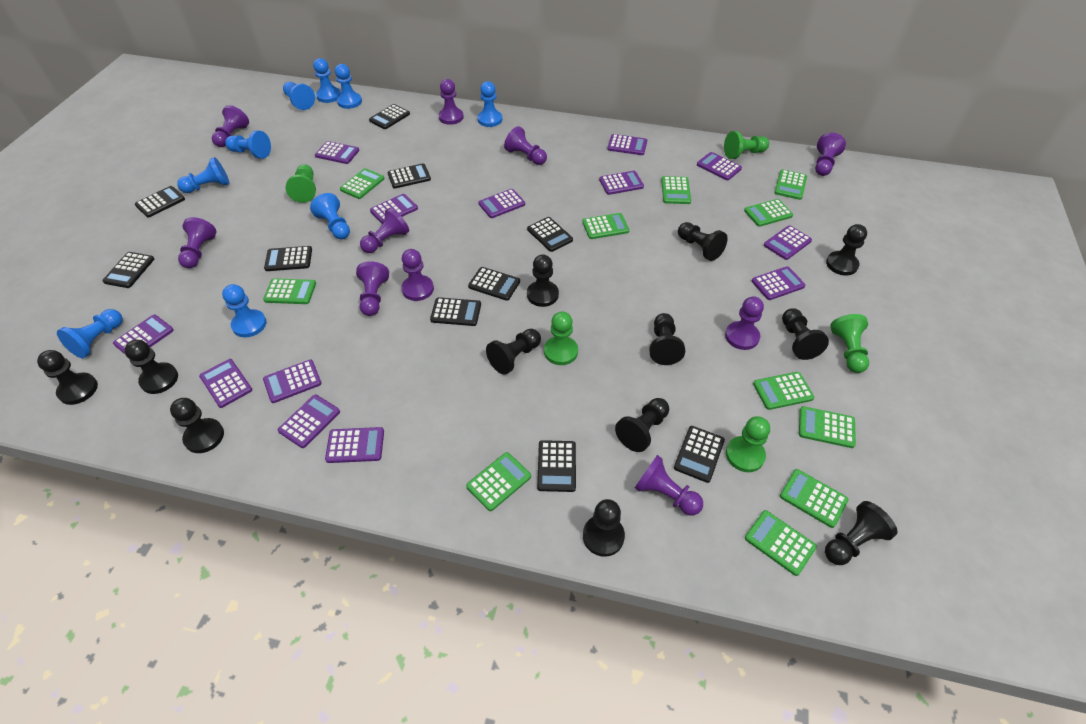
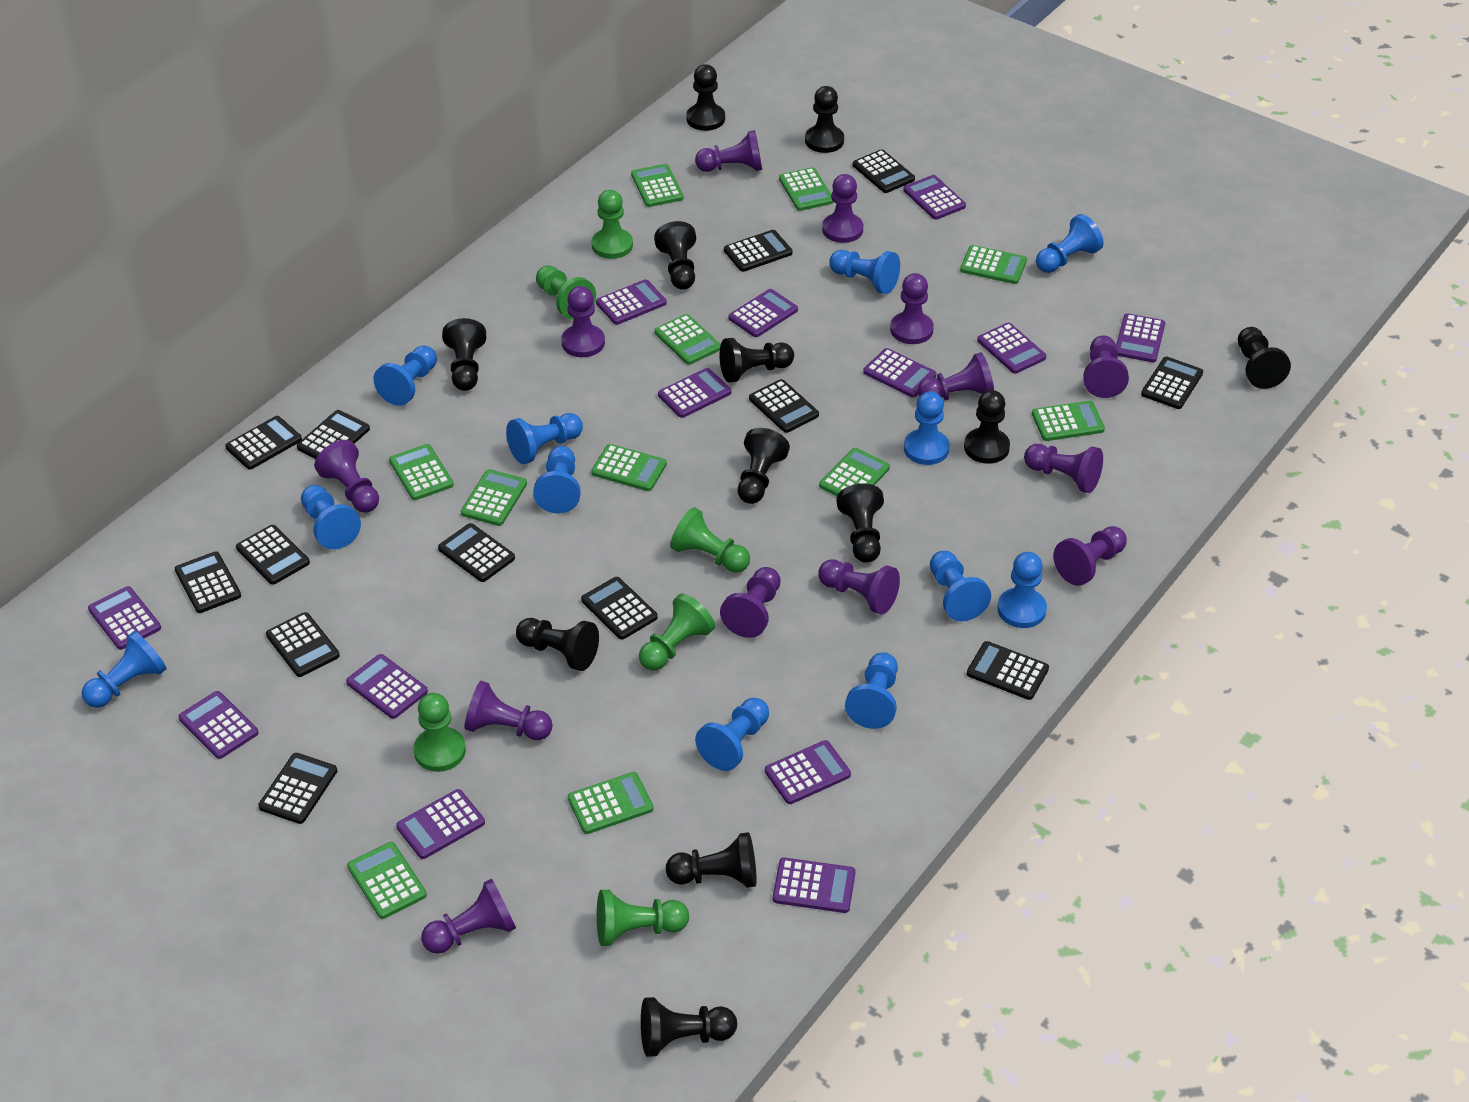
black calculator: [102,252,154,288] [135,186,185,218] [264,246,312,271] [369,104,410,129] [387,163,431,189] [430,297,481,326] [468,267,520,301] [527,217,573,252] [537,440,576,492] [674,426,725,483] = 10 -> [175,551,241,613] [225,416,302,470] [236,525,310,585] [258,753,337,824] [266,612,340,677] [297,410,370,459] [438,523,515,582] [581,577,658,639] [724,230,793,272] [749,379,819,433] [853,149,915,193] [967,641,1049,700] [1141,357,1203,409] = 13
blue pawn: [57,309,123,358] [177,157,229,193] [222,284,267,337] [225,131,271,159] [283,82,315,110] [310,193,350,239] [313,58,341,103] [335,64,362,109] [477,81,502,127] = 9 -> [82,631,167,708] [301,485,361,549] [373,346,437,406] [506,413,583,464] [533,446,581,513] [695,698,769,771] [829,250,900,294] [845,653,898,729] [904,391,949,465] [930,551,991,621] [997,552,1047,628] [1036,214,1103,273] = 12
green pawn: [285,164,316,203] [544,311,578,365] [724,131,769,159] [726,416,770,472] [830,314,869,373] = 5 -> [413,693,466,772] [536,265,596,319] [591,190,633,259] [597,890,689,946] [639,594,715,671] [670,507,750,573] = 6
purple pawn: [178,217,216,268] [212,105,249,147] [356,261,389,316] [360,208,409,253] [401,249,434,301] [438,79,464,125] [504,126,547,165] [635,455,703,515] [725,296,764,350] [815,133,846,176] = 10 -> [314,440,379,513] [421,879,516,954] [464,681,553,740] [561,286,605,357] [695,130,762,172] [720,567,781,638] [818,559,900,614] [822,174,863,243] [890,273,934,344] [918,352,994,401] [1024,444,1103,493] [1053,526,1127,586] [1083,335,1129,398] = 13

